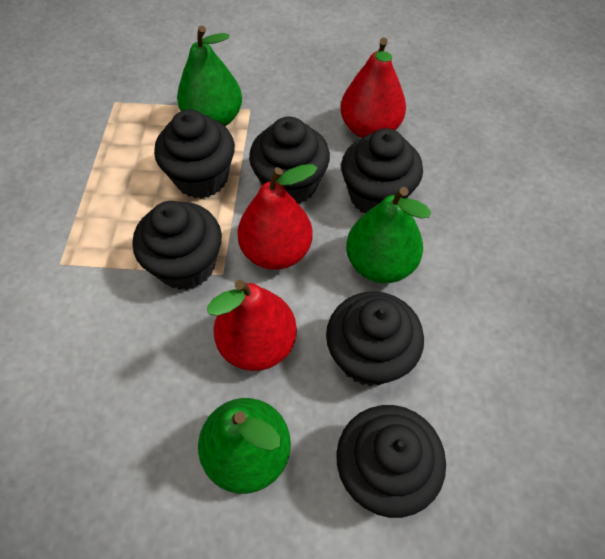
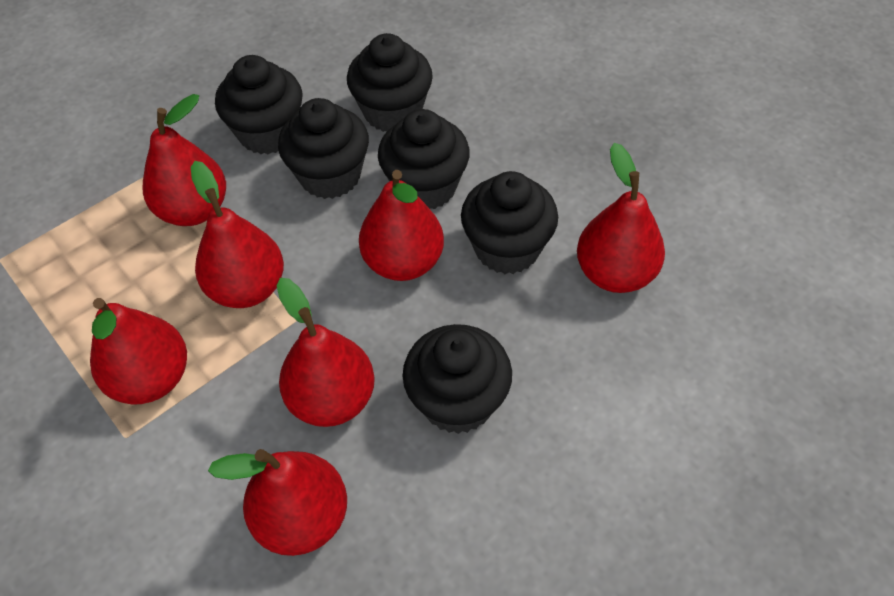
green pear: [177,25,242,126] [198,398,291,494] [346,187,431,283] = 3 -> none = 0
red pear: [207,280,297,371] [237,164,318,270] [341,37,406,138] = 3 -> [90,298,187,405] [143,94,226,226] [191,161,284,308] [208,449,347,556] [277,278,375,427] [359,170,444,281] [577,143,665,293] = 7

